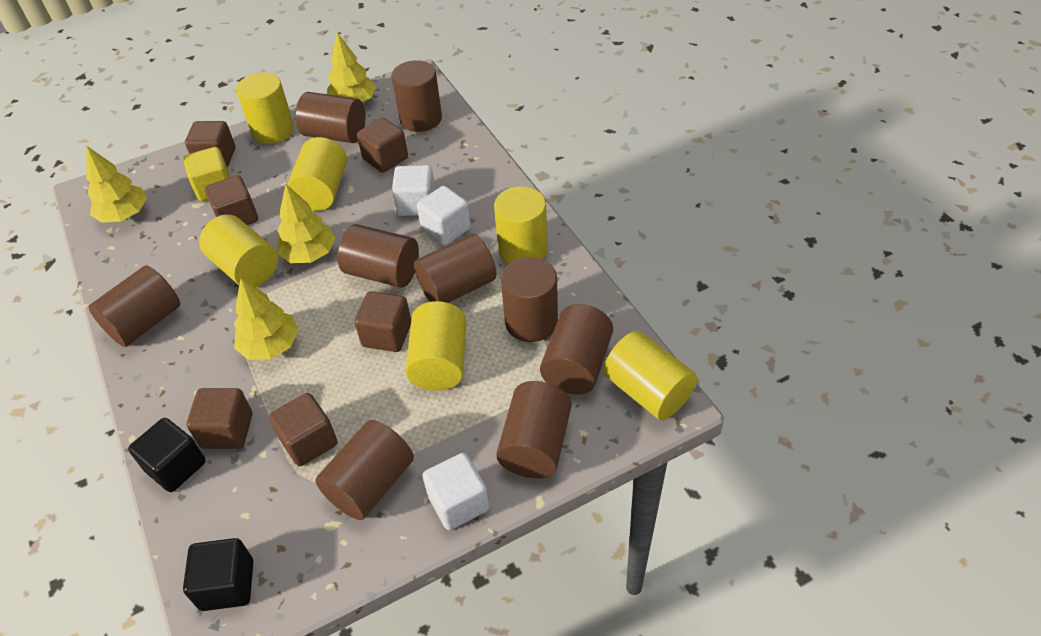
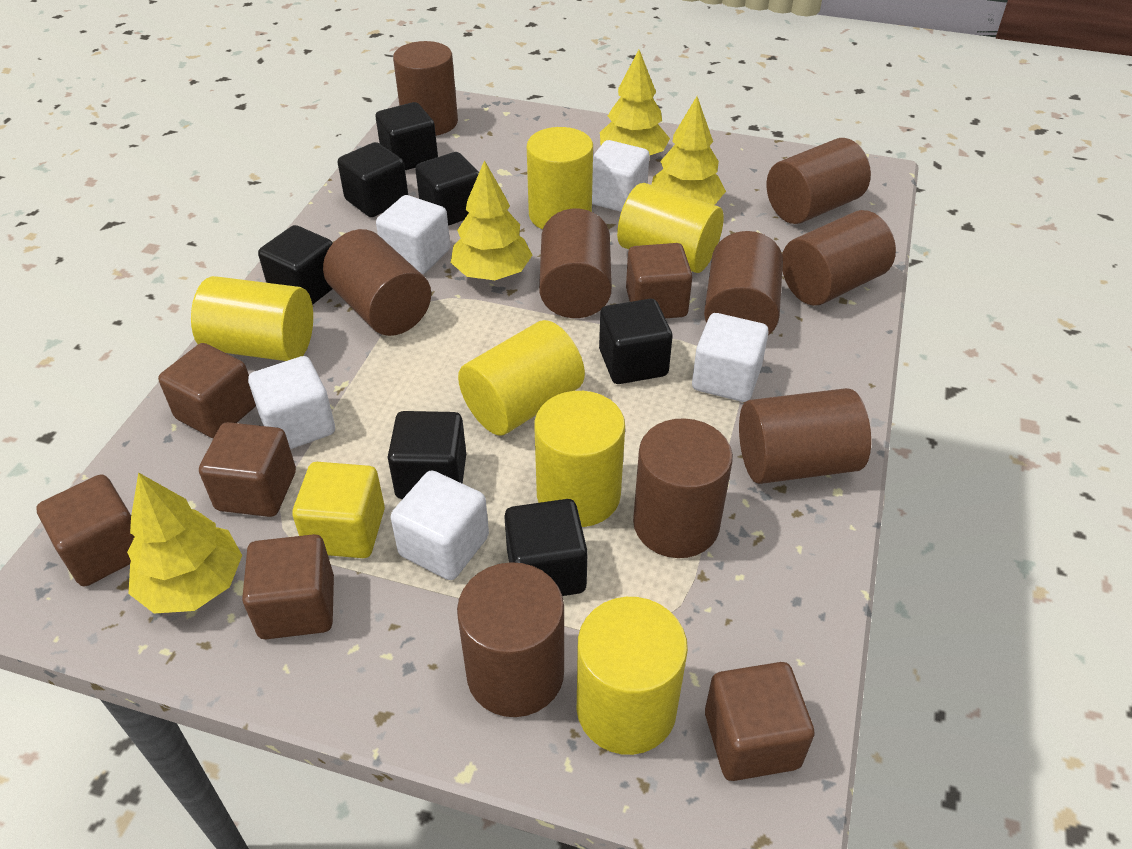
black cube: [128,418,206,492] [183,538,253,611] = 2 -> [258,225,333,305] [338,142,408,217] [375,102,438,170] [388,411,466,499] [415,152,479,226] [504,499,588,596] [599,299,673,384] = 7
white cube: [392,165,435,216] [417,186,471,246] [422,453,489,530] = 3 -> [248,356,335,449] [376,195,450,274] [391,470,489,580] [592,140,649,212] [692,313,769,402] = 5

